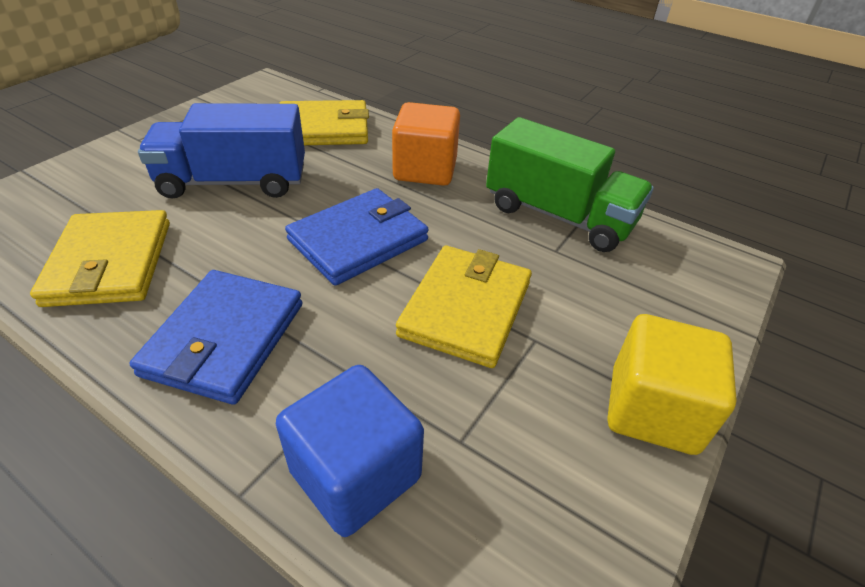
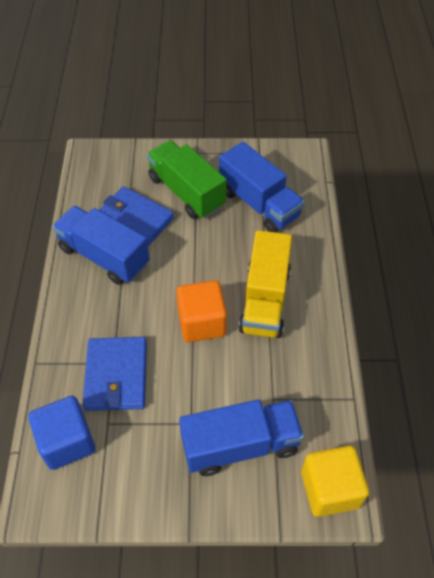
blue truck: [138,103,305,199] = 1 -> [52,206,150,285] [179,399,304,476] [219,142,305,232] = 3
yellow truck: none = 0 -> [239,230,292,338] = 1
yellow wallet: [30,210,170,307] [279,100,369,145] [396,246,532,368] = 3 -> none = 0

